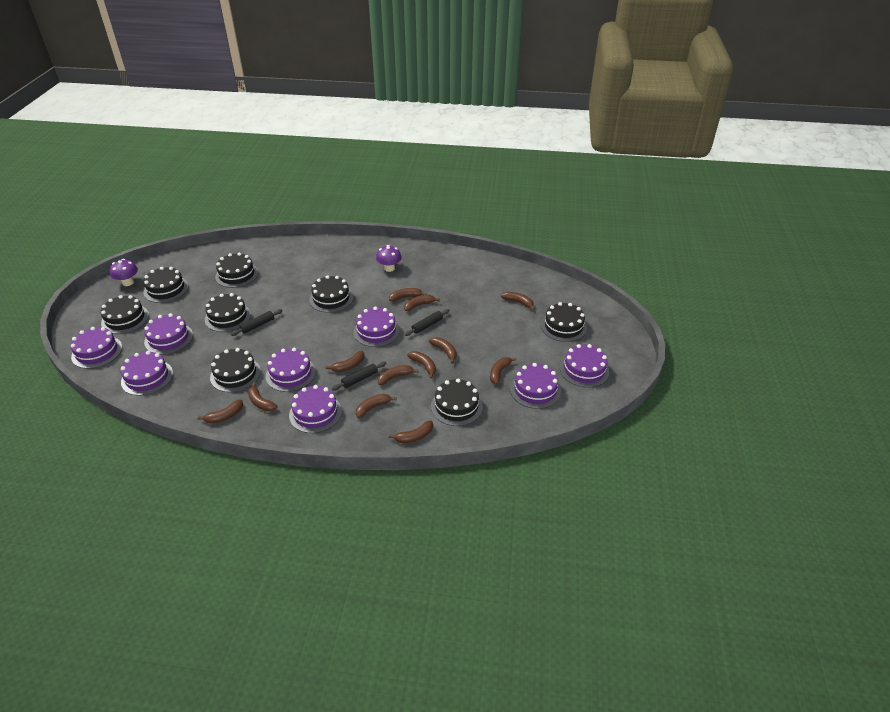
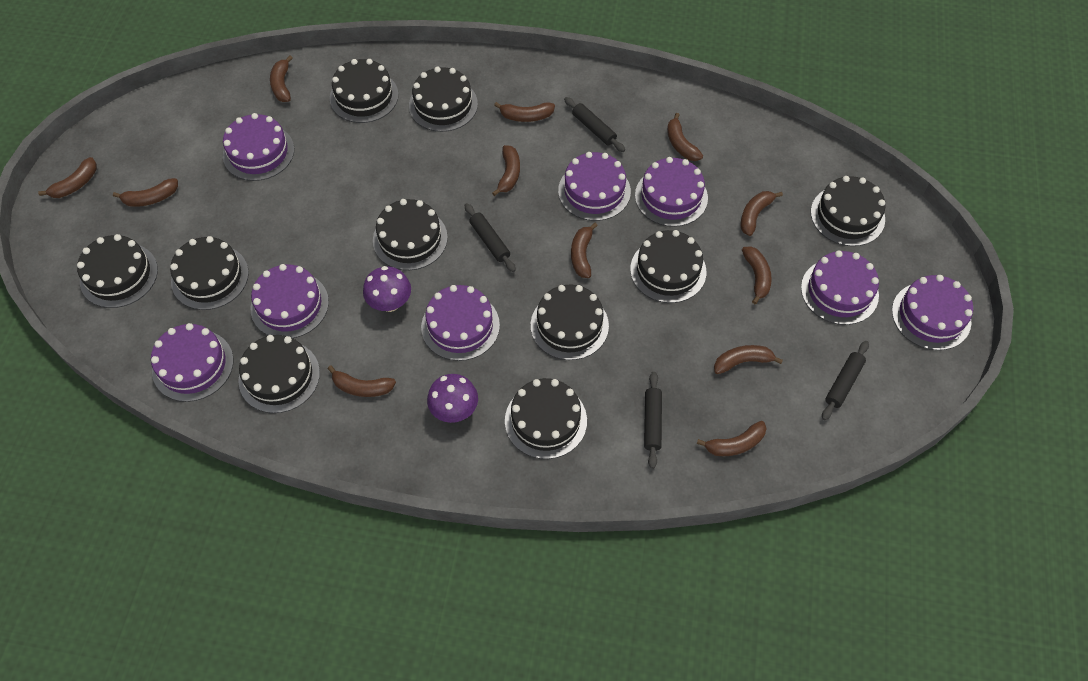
black cake: [101,295,149,334] [144,267,188,303] [205,293,251,332] [210,348,261,392] [215,253,258,288] [309,275,353,313] [431,378,483,426] [541,302,587,342] = 8 -> [77,234,158,308] [170,236,249,310] [238,335,320,413] [330,59,398,123] [373,199,448,270] [409,67,478,132] [505,378,587,459] [531,285,609,360] [630,230,706,303] [811,176,885,246] = 10
black rolling pin: [231,309,283,336] [332,361,386,390] [405,309,450,336] = 3 -> [465,203,516,272] [564,97,625,152] [644,372,662,469] [822,341,869,420] = 4

